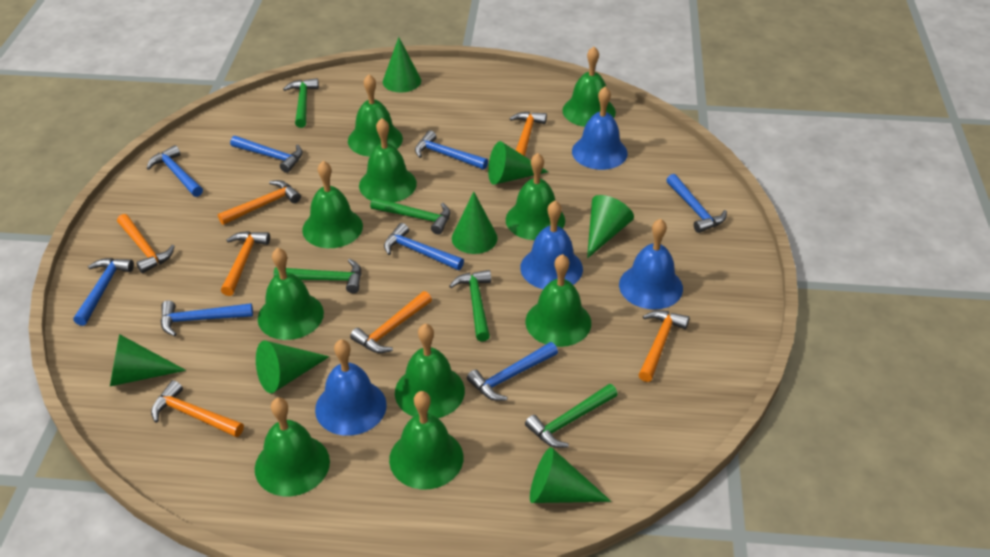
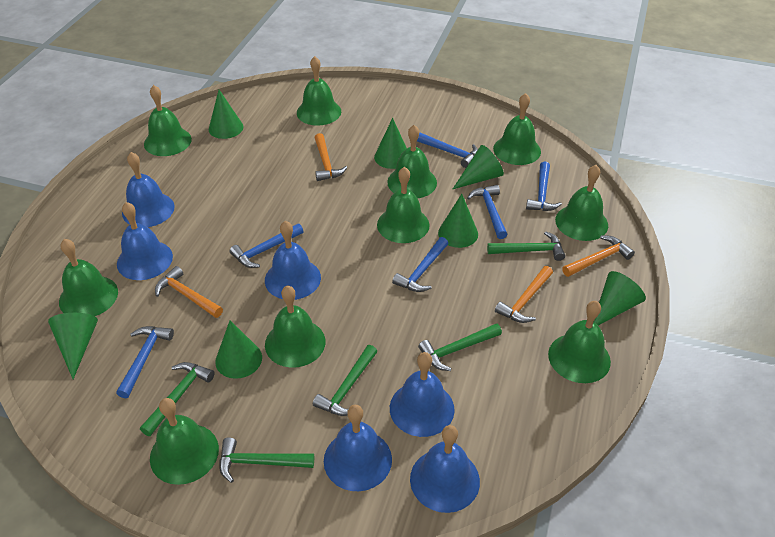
blue bell: [315,339,387,436] [520,201,583,289] [572,86,628,170] [619,219,683,310] = 4 -> [117,202,173,280] [122,152,175,227] [265,221,321,300] [324,405,392,491] [390,352,455,437] [410,425,480,513] = 6
blue hammer: [73,258,134,326] [147,145,203,197] [160,300,253,336] [230,136,303,173] [384,223,464,270] [415,130,488,170] [467,342,558,401] [666,174,727,233] = 8 -> [116,326,174,398] [230,224,304,268] [392,237,449,292] [417,133,478,168] [467,185,507,239] [526,162,562,211] = 6
orange hammer: [117,214,175,273] [151,380,244,437] [218,180,301,225] [221,231,270,296] [350,291,432,353] [509,112,547,156] [639,310,690,382] = 7 -> [155,266,223,318] [315,133,348,181] [495,266,553,323] [562,235,635,277] = 4

